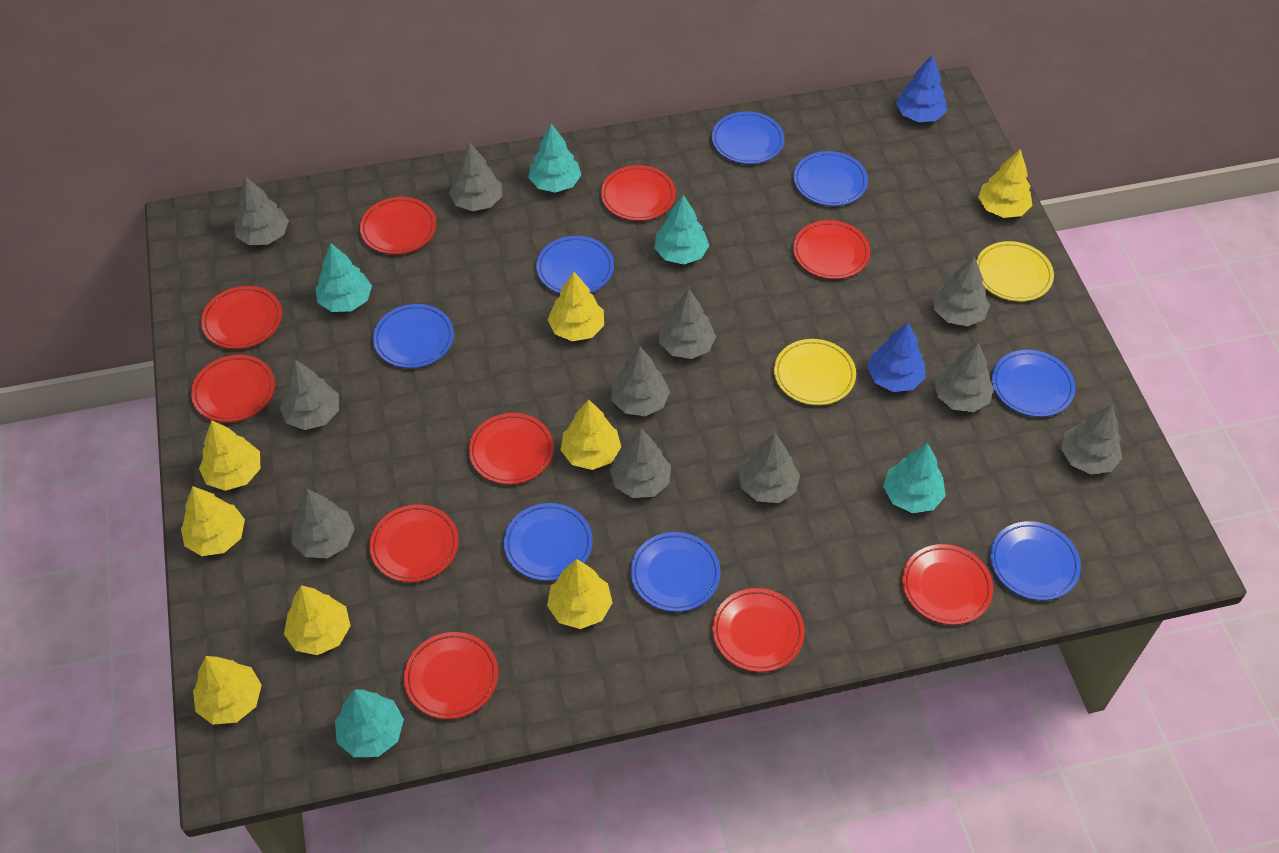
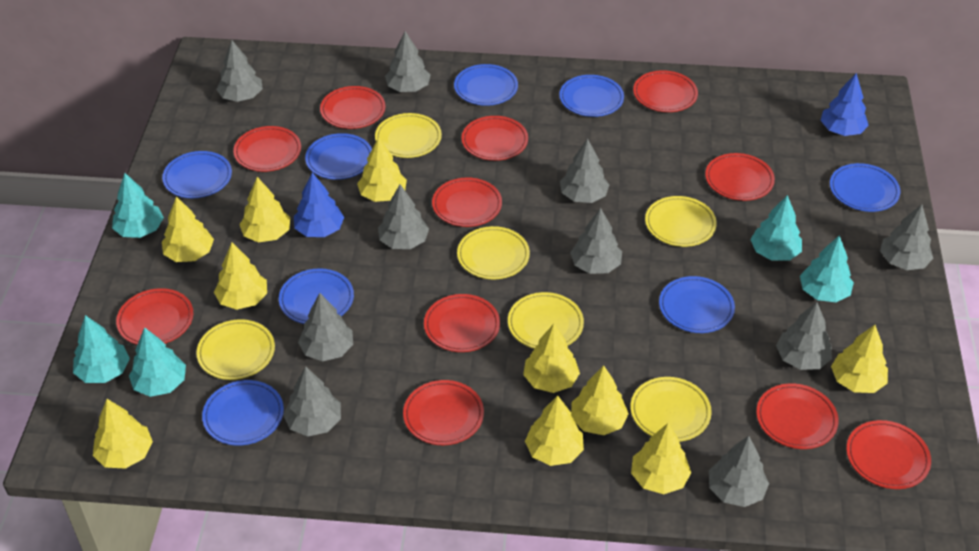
grey tree: [234,177,289,245] [280,360,339,430] [291,489,355,558] [449,142,502,211] [610,429,671,498] [611,347,670,416] [659,289,716,359] [738,434,800,503] [933,256,990,326] [934,343,994,412] [1060,405,1122,474] = 11 -> [216,40,263,102] [283,366,341,437] [298,293,353,361] [378,184,429,249] [385,31,431,92] [560,139,609,203] [570,208,622,274] [709,436,769,507] [776,302,832,370] [880,204,933,270] = 10
red plate: [191,355,275,422] [201,286,282,349] [360,197,436,254] [369,505,459,582] [404,632,498,719] [469,413,554,484] [601,165,676,221] [712,588,805,672] [793,220,870,279] [902,544,993,625] = 10 -> [116,288,193,345] [233,126,301,172] [320,86,385,129] [403,380,484,445] [424,294,500,352] [432,177,502,227] [461,116,528,161] [633,70,698,112] [705,153,775,201] [756,383,839,449] [846,420,931,489] = 11
yellow plate: [774,339,856,405] [976,241,1054,302] = 2 -> [196,319,275,380] [375,113,442,158] [457,226,530,279] [508,292,584,349] [630,377,712,442] [645,196,717,247] = 6
yellow tree: [181,486,245,556] [193,656,262,725] [199,420,260,491] [284,585,350,655] [547,272,604,341] [547,559,613,629] [560,399,621,470] [978,149,1033,218] = 8 -> [93,399,153,469] [162,196,214,262] [214,242,267,310] [239,177,291,242] [357,137,407,202] [523,324,580,393] [525,395,584,466] [571,365,629,435] [631,423,691,494] [831,325,888,393] = 10

